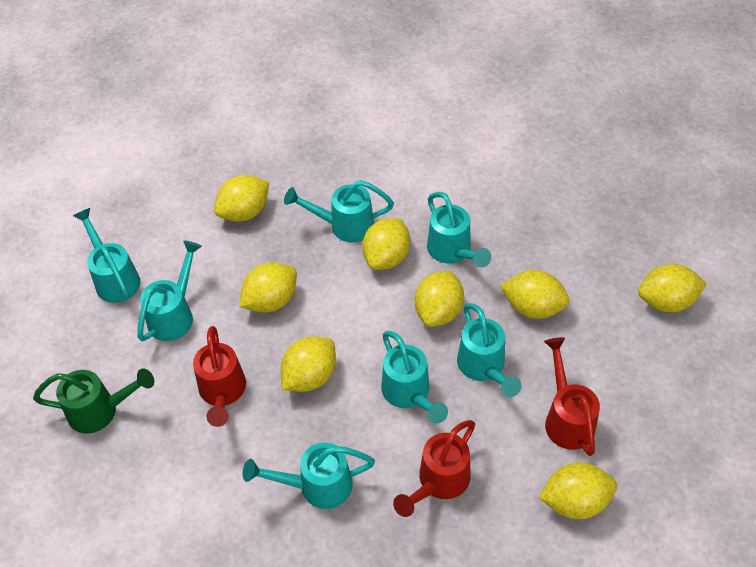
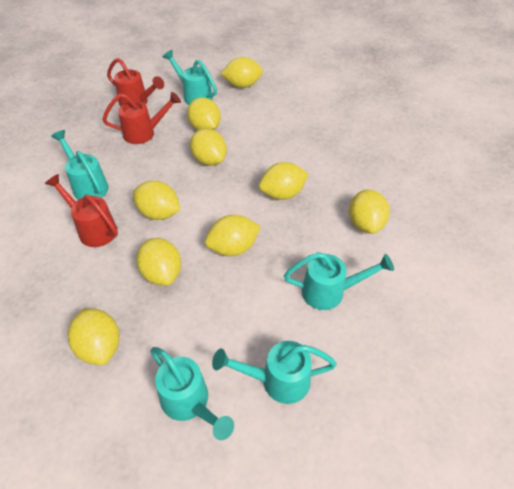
green watering can: [33,369,154,434] = 1 -> none = 0
turquoise watering can: [73,208,140,303] [137,240,202,341] [243,442,375,509] [284,180,394,242] [381,331,448,424] [427,192,491,267] [457,303,522,397] = 7 -> [51,130,109,200] [150,347,234,440] [163,50,217,105] [212,341,337,404] [284,252,394,310] = 5
yellow lemon: [214,175,269,222] [239,262,297,313] [281,337,336,392] [362,218,410,270] [415,271,464,327] [500,270,570,319] [538,462,617,519] [638,264,707,312] = 8 -> [68,308,120,365] [133,181,181,220] [137,238,181,286] [187,97,221,130] [190,129,227,166] [205,215,261,256] [221,57,263,88] [259,162,309,200] [349,190,390,234] = 9

